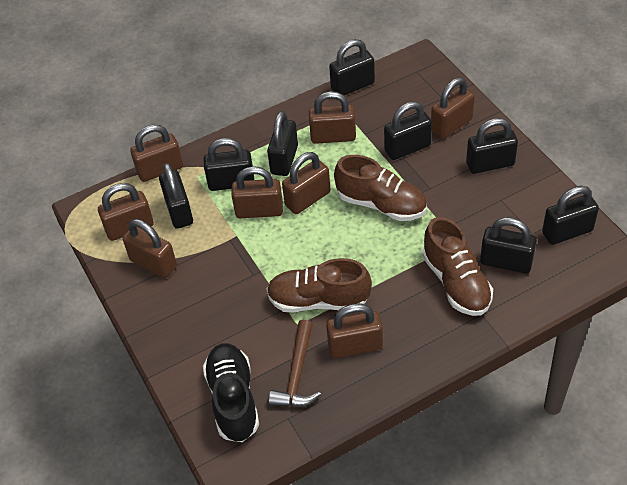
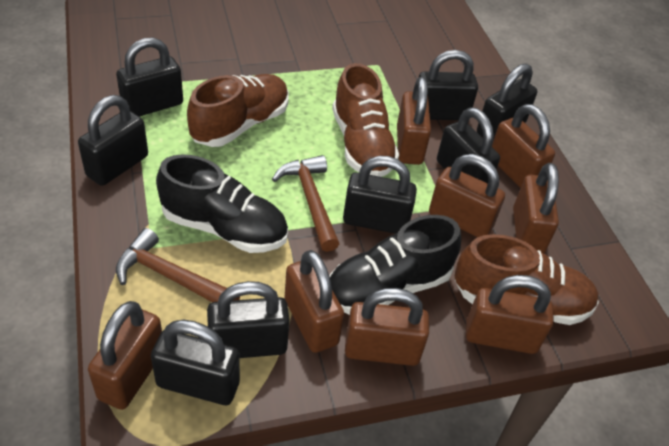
black shoe: [203,343,259,442] = 1 -> [156,154,288,253] [329,215,461,315] = 2
brown hammer: [268,320,321,407] = 1 -> [116,228,240,302] [272,155,339,252] = 2

